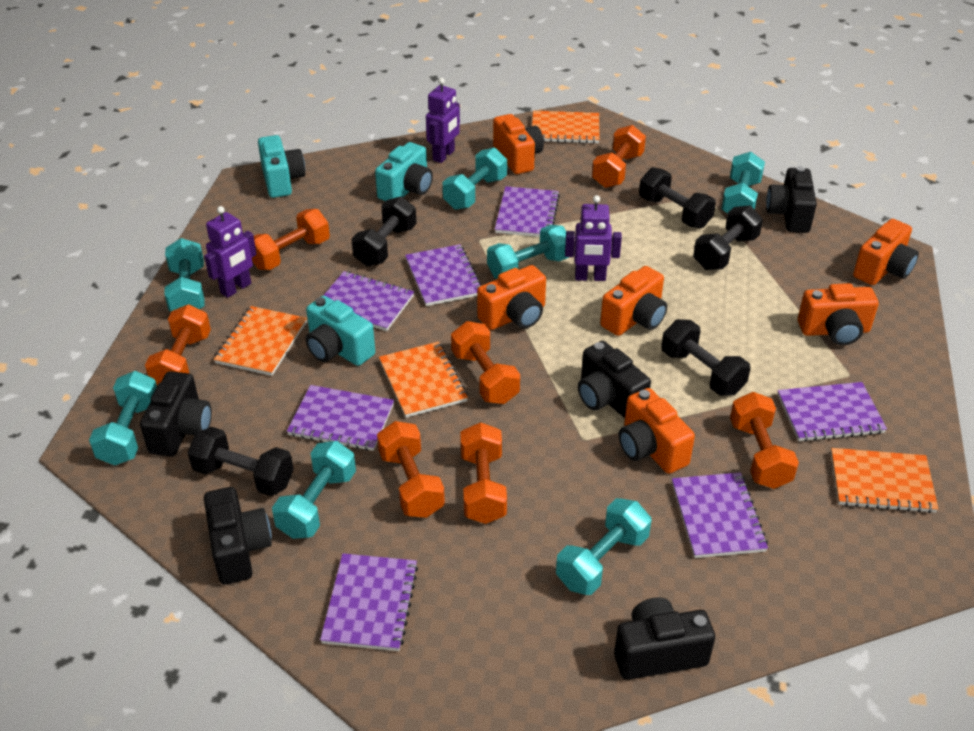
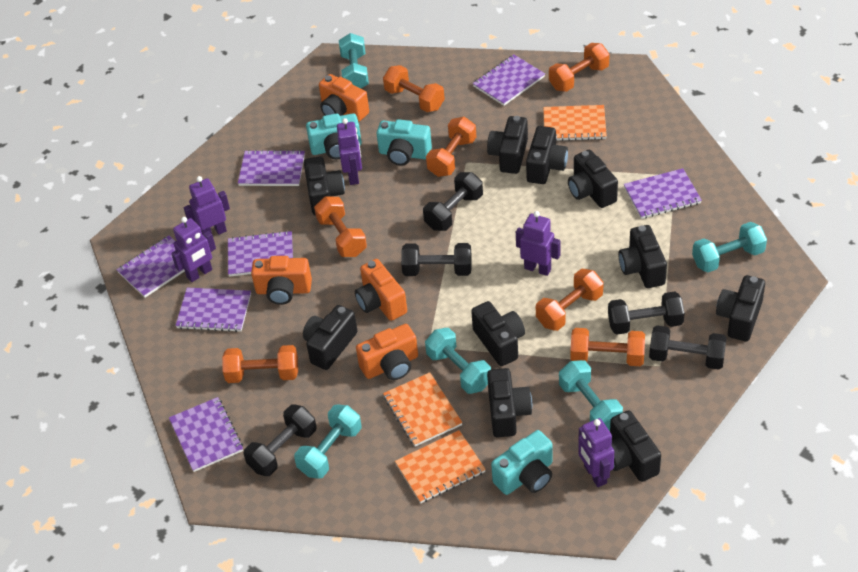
black camera: [140,371,212,457] [204,487,272,585] [578,341,651,418] [614,597,715,680] [766,166,817,233] = 5 -> [303,305,357,370] [304,157,345,215] [471,301,525,366] [487,116,528,174] [487,368,532,437] [526,126,568,184] [568,150,618,208] [610,410,661,482] [618,225,667,288] [716,275,765,342] = 10
orange camera: [477,265,546,330] [493,114,544,174] [600,266,667,336] [618,388,695,474] [798,283,879,345] [853,219,919,285] = 6 -> [251,256,312,305] [319,74,369,122] [355,259,407,321] [356,324,418,380] = 4
orange notebook: [214,306,307,376] [379,342,468,418] [532,111,600,144] [831,448,938,513] = 4 -> [383,372,463,447] [395,430,486,503] [543,105,607,141] = 3
purple robot: [204,206,257,298] [426,78,460,163] [565,195,622,281] = 3 -> [171,217,216,282] [183,176,230,235] [337,118,362,185] [516,211,561,276] [578,418,614,487] = 5
turquoise dumbbell: [89,371,157,466] [165,238,205,312] [272,441,356,539] [443,147,507,210] [487,225,569,279] [556,498,651,595] [721,152,765,214] = 7 -> [294,405,362,479] [339,33,369,88] [425,328,491,394] [559,360,623,431] [692,222,767,272] = 5

